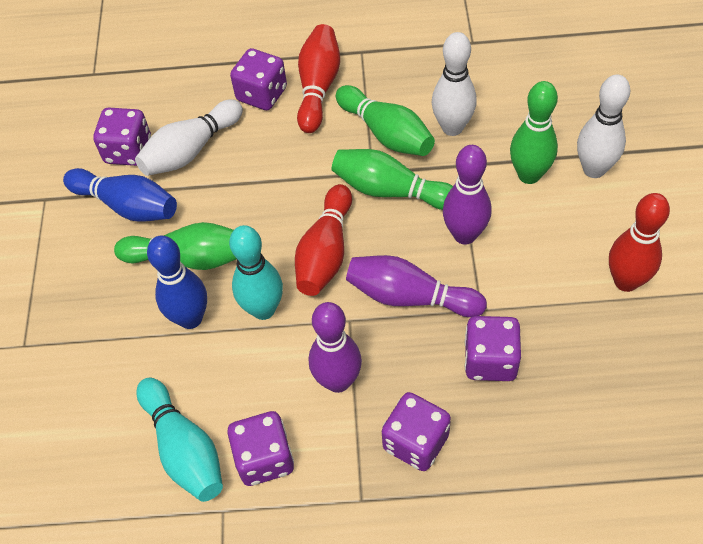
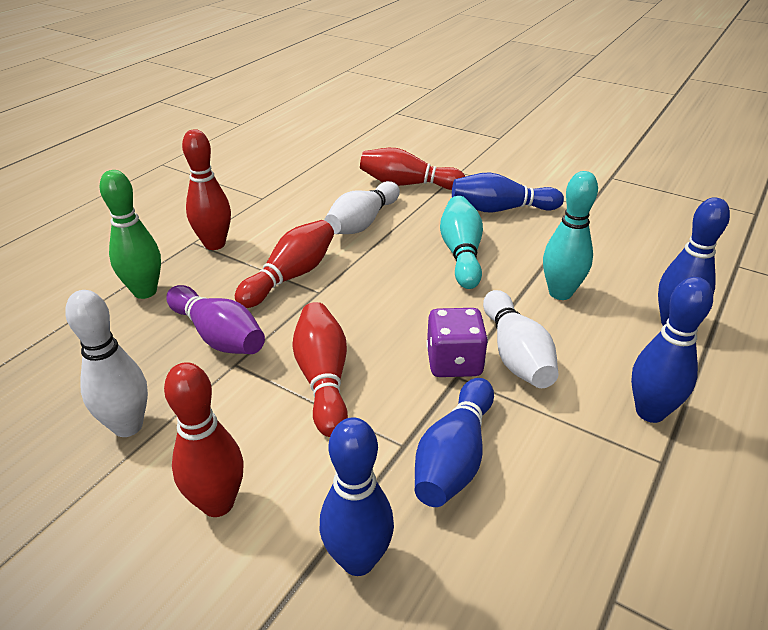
blue bowling pin: [63,168,177,222] [147,236,207,329] = 2 -> [320,417,394,576] [415,378,494,507] [452,172,564,212] [631,277,713,423] [658,197,730,326] = 5
green bowling pin: [114,222,237,270] [331,149,453,210] [336,85,435,156] [510,81,558,184] = 4 -> [99,170,161,299] = 1
purple bowling pin: [309,302,362,393] [346,255,487,317] [443,145,492,245] = 3 -> [166,285,265,354] = 1
purple dice: [93,107,151,166] [227,411,294,486] [230,48,287,110] [382,392,451,471] [465,316,521,381] = 5 -> [426,308,488,377] = 1
red bowling pin: [295,184,352,296] [297,24,340,133] [609,193,670,292] = 3 -> [164,362,244,517] [182,129,231,250] [235,220,334,308] [292,302,348,437] [360,148,465,190] = 5

